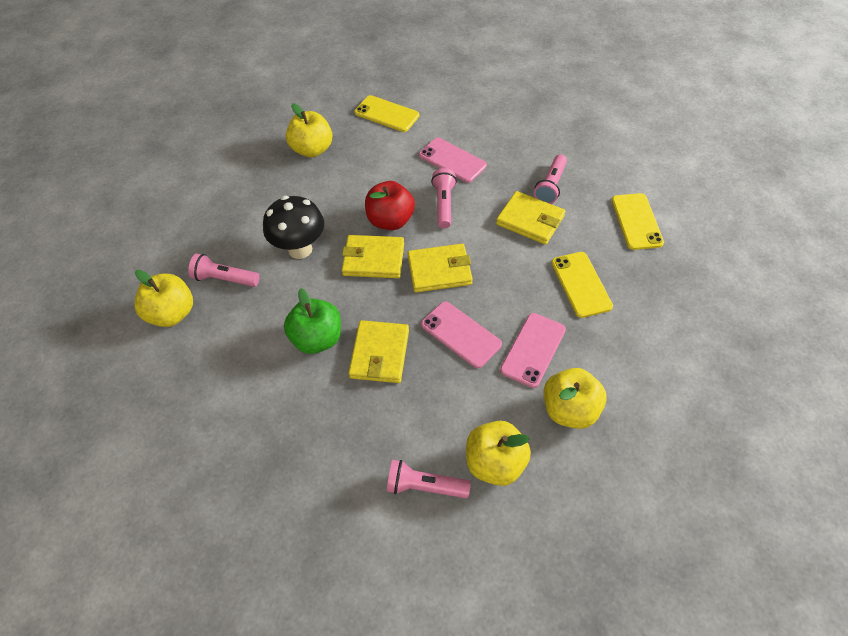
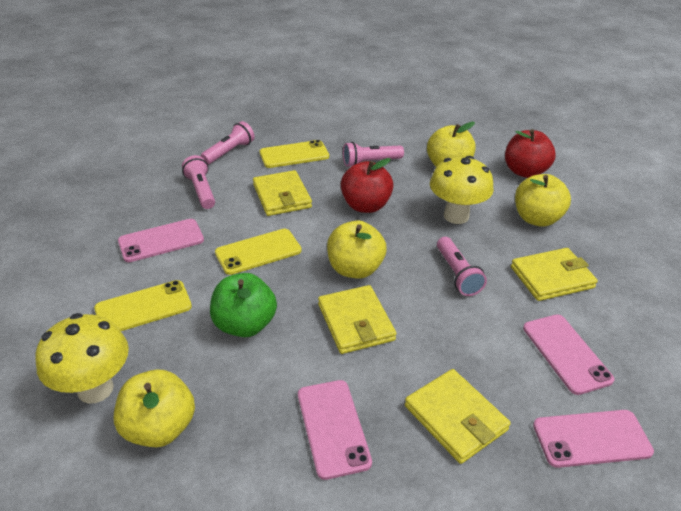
black mushroom: [263,196,324,259] = 1 -> none = 0
pink phone: [419,138,487,183] [421,301,502,368] [500,313,566,388] = 3 -> [118,219,204,262] [298,380,372,480] [523,315,614,395] [533,410,654,468] = 4
red apple: [365,181,415,230] = 1 -> [341,158,393,213] [505,129,556,178] = 2
yellow mushroom: none = 0 -> [35,313,129,404] [430,156,494,224] = 2

